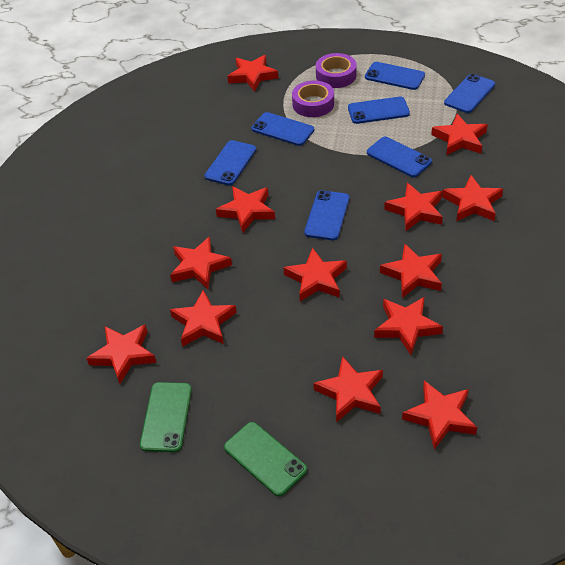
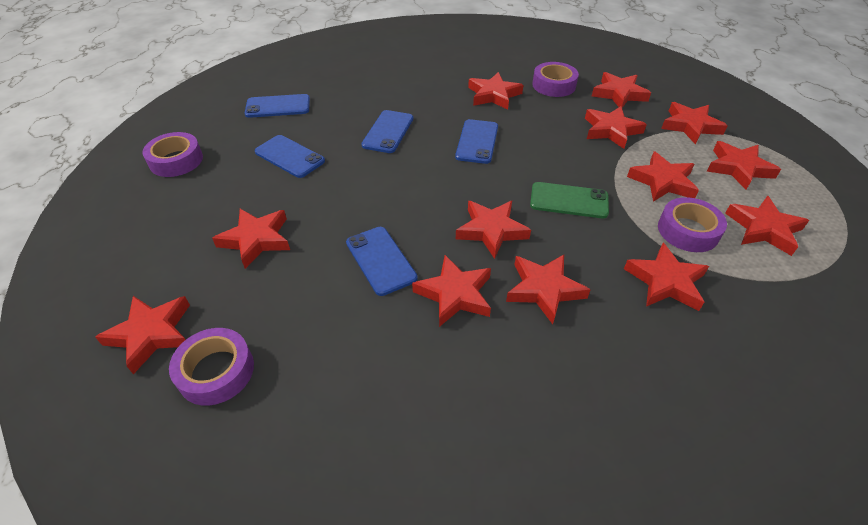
blue phone: [204,140,256,185] [251,112,314,146] [304,190,349,240] [348,96,410,124] [365,62,425,90] [367,137,432,177] [444,74,495,113] = 7 -> [245,94,310,118] [255,135,325,178] [346,227,417,296] [361,110,413,153] [455,119,498,164] = 5
green phone: [140,382,192,452] [224,422,307,497] = 2 -> [530,182,609,218] = 1
purple tape: [292,81,334,117] [316,53,357,88] = 2 -> [142,132,203,177] [169,328,254,405] [532,62,579,97] [658,197,727,252] = 4

